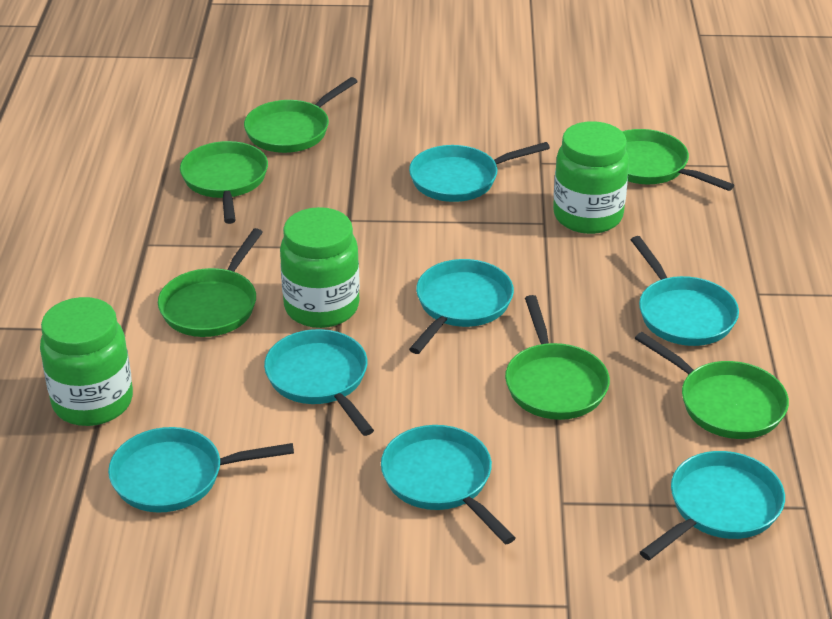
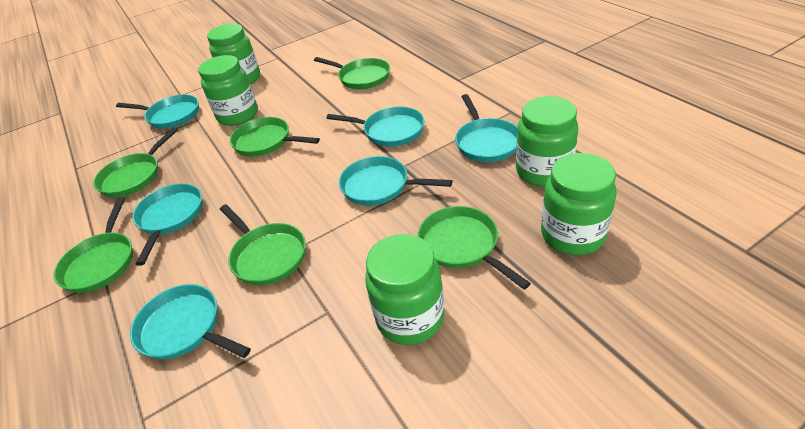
green jar: [40,297,133,426] [280,207,360,328] [553,121,629,234] = 3 -> [198,55,258,126] [207,24,260,84] [365,234,444,345] [516,96,578,187] [541,153,617,255] = 5
turquoise pan: [108,427,294,513] [264,329,374,436] [381,425,515,544] [409,142,550,202] [409,259,514,354] [631,236,739,346] [640,451,785,560] = 7 -> [116,94,199,129] [130,284,251,359] [132,183,202,266] [326,106,424,147] [339,156,452,206] [455,94,518,162] = 6

